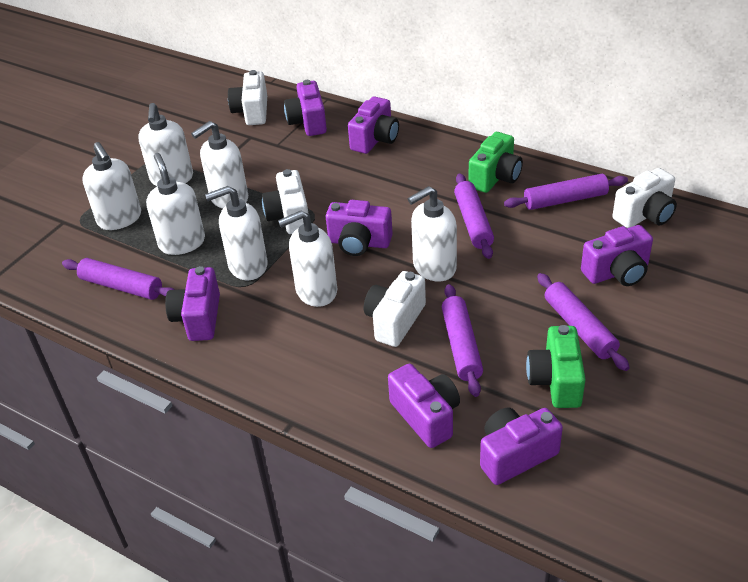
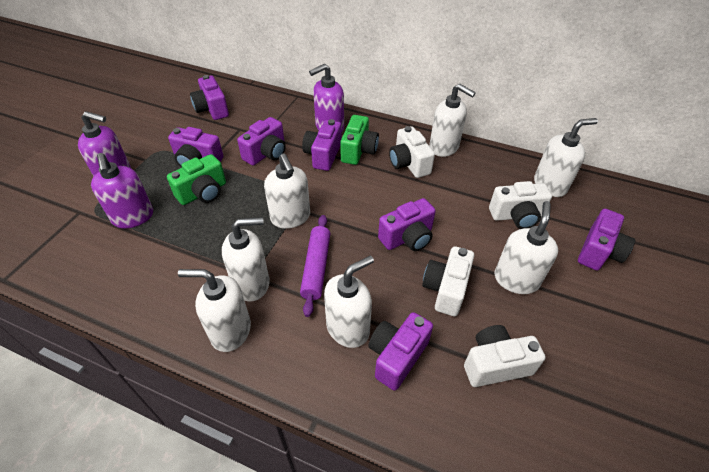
purple rolling pin: [62,258,175,300] [442,284,483,397] [454,174,494,259] [504,174,628,210] [537,273,630,371] = 5 -> [300,215,330,317] = 1
purple soap dispenser: none = 0 -> [78,111,131,176] [91,153,153,228] [309,64,344,133] = 3

